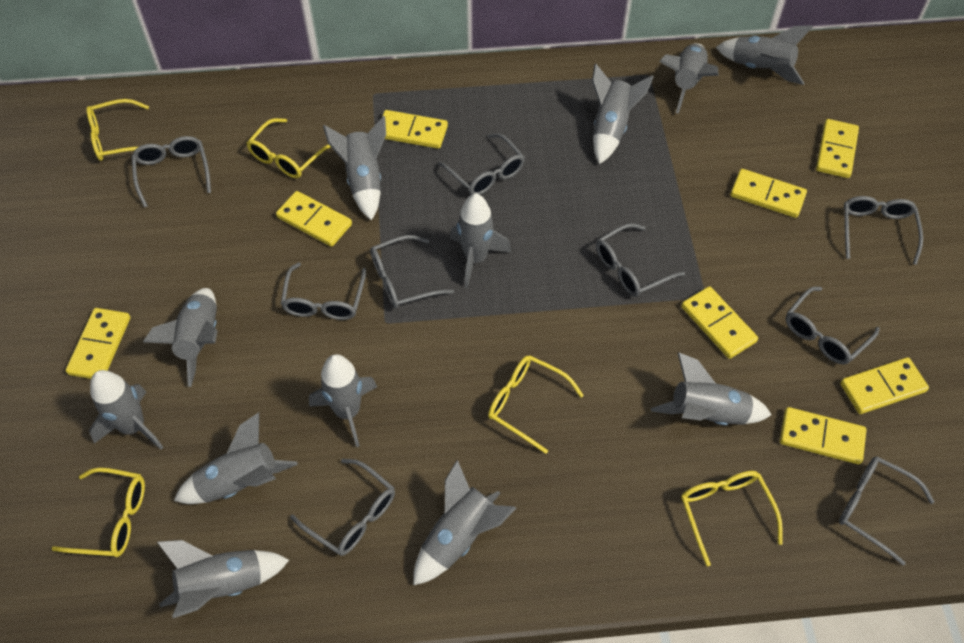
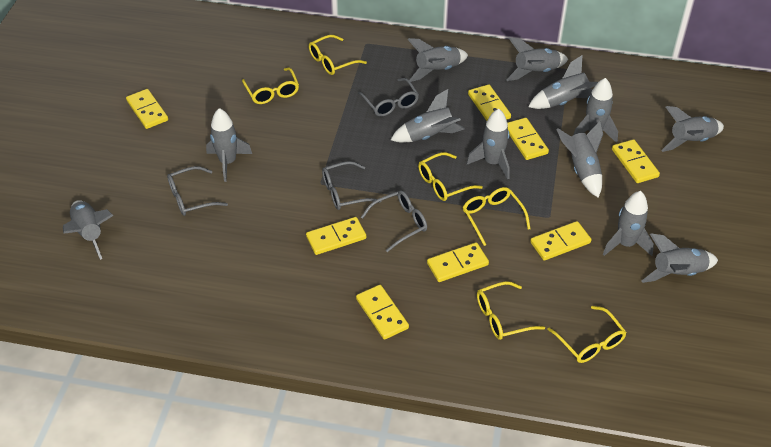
grey glasses: [132,136,211,207] [281,262,366,320] [290,459,395,556] [370,235,454,308] [438,133,525,195] [596,223,685,297] [785,287,880,365] [839,456,935,565] [844,196,923,265] = 9 -> [167,166,228,216] [322,161,381,210] [358,78,419,117] [361,191,427,252] = 4
yellow glasses: [52,468,145,557] [86,99,149,161] [247,118,332,178] [488,356,584,454] [681,471,783,566] = 5 -> [242,68,299,104] [309,35,367,75] [418,152,483,201] [463,187,531,246] [477,281,545,340] [547,306,627,363] = 6

